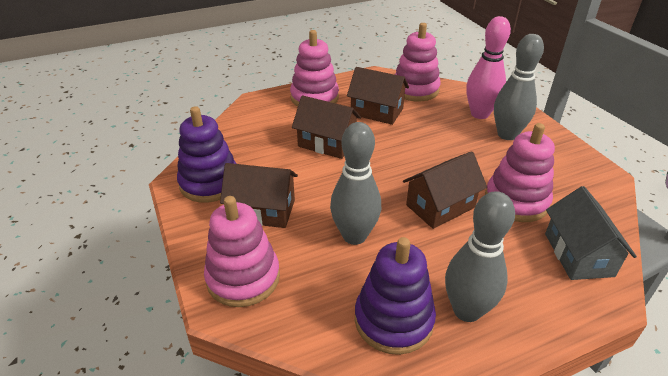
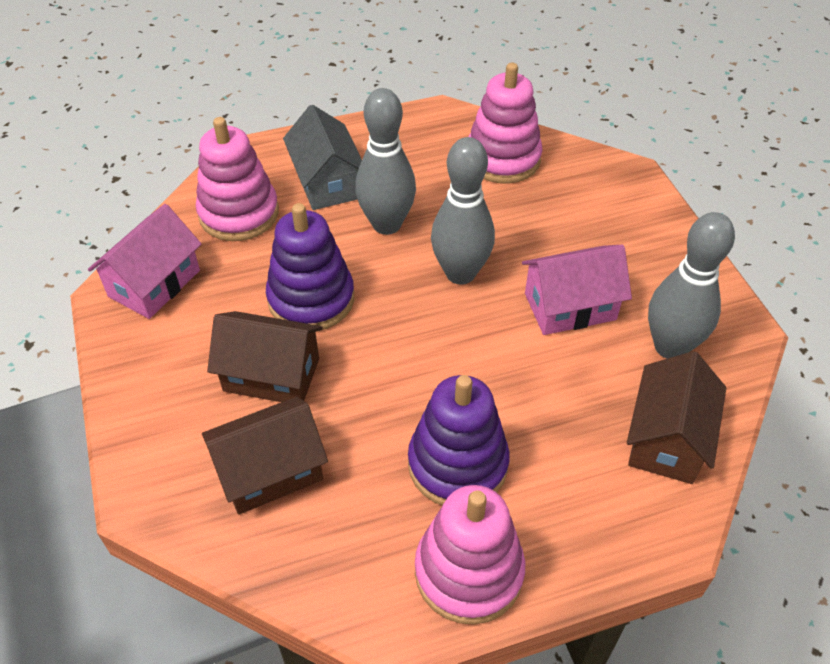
brown house: [220,163,298,228] [292,95,361,159] [347,67,409,125] [403,151,487,229] = 4 -> [202,397,328,515] [207,311,323,402] [627,351,726,484] = 3
pink bowling pin: [466,16,511,119] = 1 -> none = 0
pink house: none = 0 -> [88,204,201,319] [522,245,632,335] = 2
pink stacking toy: [204,196,280,307] [290,30,339,107] [394,23,441,101] [485,123,555,222] = 4 -> [196,117,279,241] [415,485,525,625] [469,62,542,184] = 3

